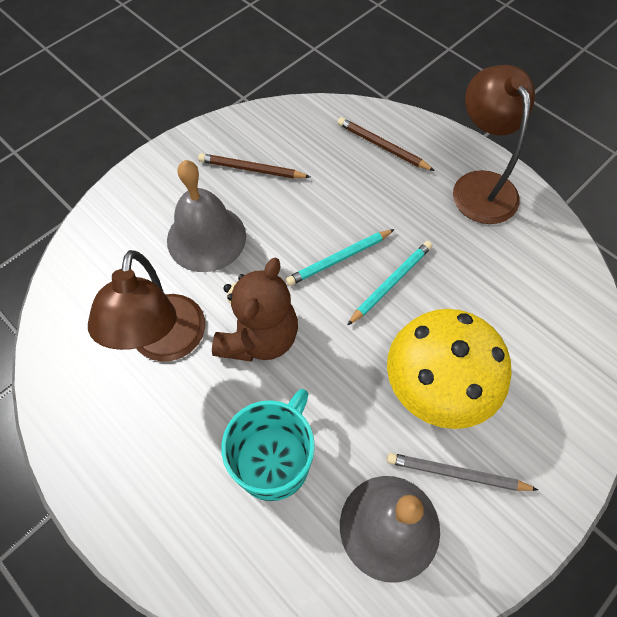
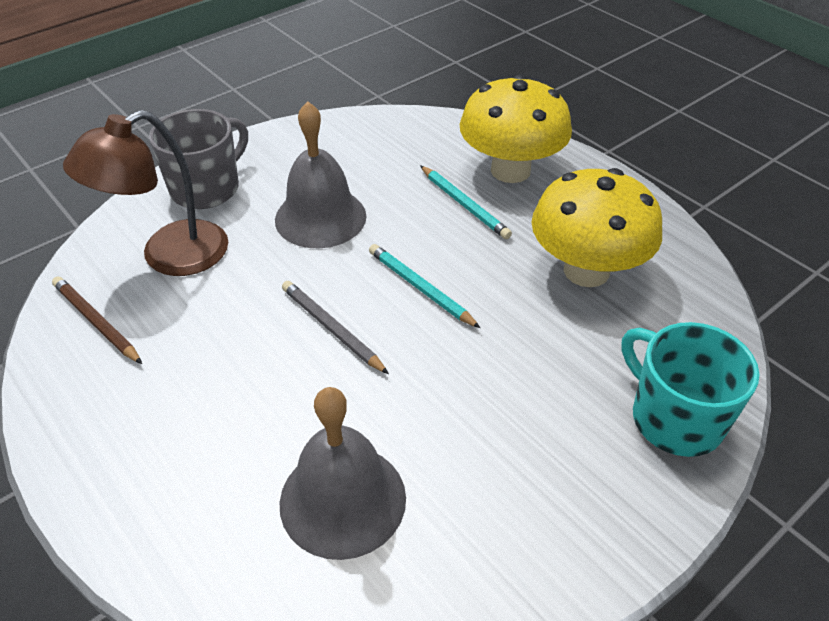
brown lamp: [88,250,205,362] [453,65,535,224] = 2 -> [63,110,228,276] = 1
brown pencil: [198,153,310,179] [337,117,435,171] = 2 -> [52,276,142,364] = 1
brown teddy bear: [212,258,298,362] = 1 -> none = 0
grey mug: none = 0 -> [149,109,248,209] = 1
yellow mushroom: [387,309,512,429] = 1 -> [459,74,572,183] [532,168,662,287] = 2

